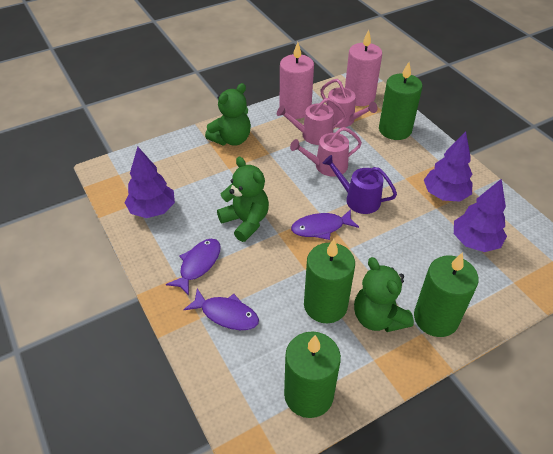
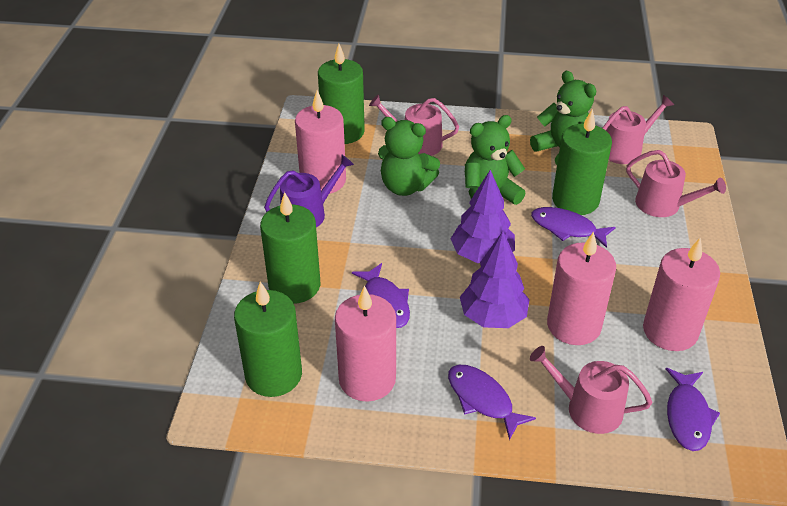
pink candle: [279,42,314,119] [345,30,382,106] = 2 -> [295,90,346,194] [335,286,396,402] [547,231,616,345] [643,237,720,351] = 4
pink watering can: [277,98,347,145] [290,127,362,176] [320,79,377,128] = 3 -> [369,94,459,156] [530,346,652,434] [603,95,674,164] [626,150,726,217] = 4
purple fish: [166,239,221,296] [183,289,259,330] [291,209,359,240] = 3 -> [352,263,410,328] [448,365,536,440] [531,207,616,248] [666,368,720,451] = 4
purple tree: [125,146,175,218] [424,131,472,201] [454,179,507,252] = 3 -> [451,170,515,263] [460,231,530,328] = 2

